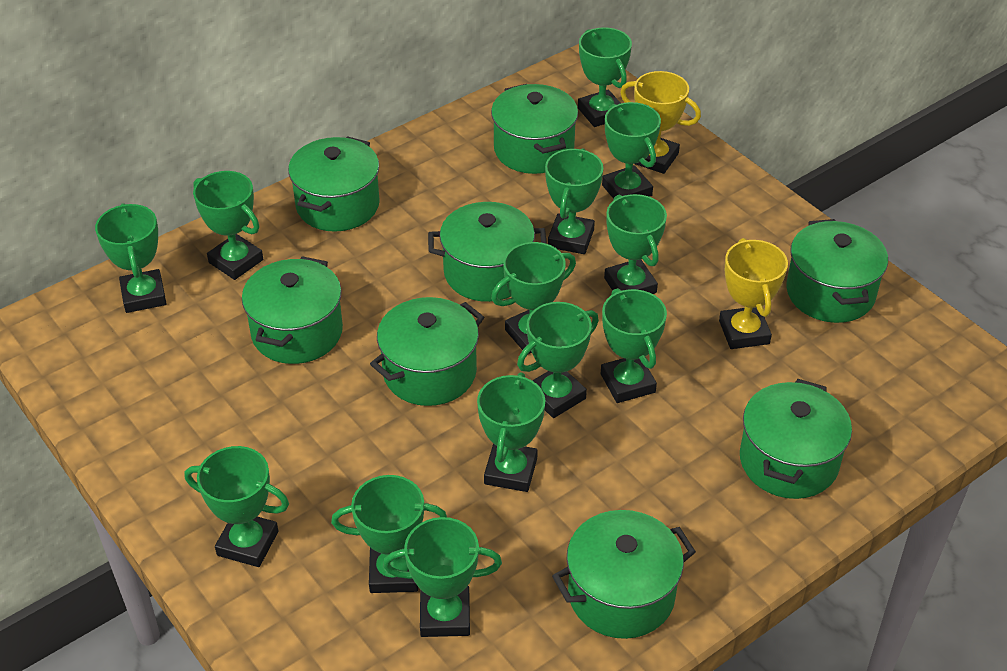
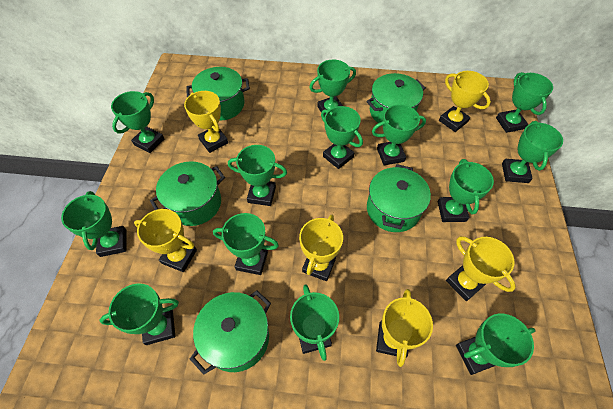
green pot: [242,256,343,364] [288,136,380,232] [370,297,484,406] [428,202,547,302] [491,84,578,174] [552,510,696,639] [740,379,852,499] [786,219,888,323] = 8 -> [150,161,225,226] [186,67,250,121] [190,291,271,375] [366,73,426,123] [367,164,431,232] = 5
yellow trophy: [620,71,701,174] [719,238,788,349] = 2 -> [134,209,197,272] [184,91,228,153] [299,215,343,281] [376,289,433,367] [439,71,491,132] [446,236,516,301] = 6

